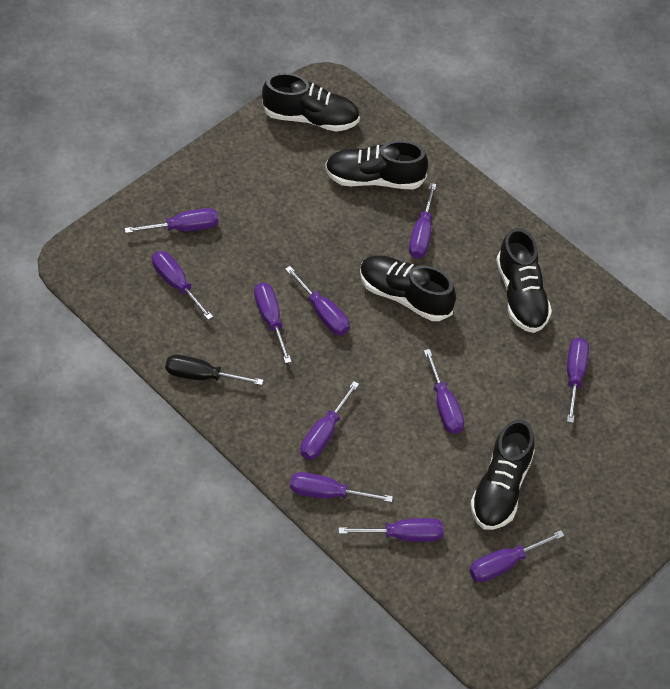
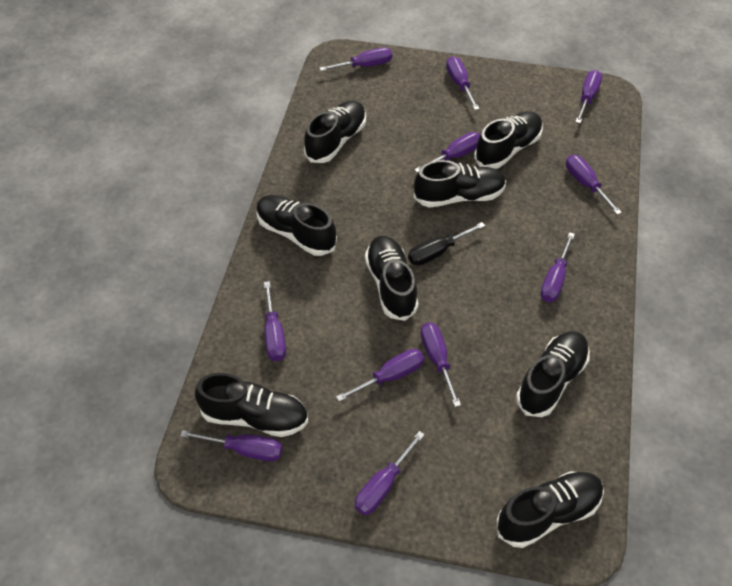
black shoe: [262,73,360,132] [325,141,428,189] [360,255,456,321] [471,419,535,530] [496,228,552,333] = 5 -> [195,373,308,437] [257,195,337,256] [304,100,366,163] [365,236,419,321] [413,160,506,207] [474,111,543,169] [496,471,604,548] [516,331,590,417] = 8

